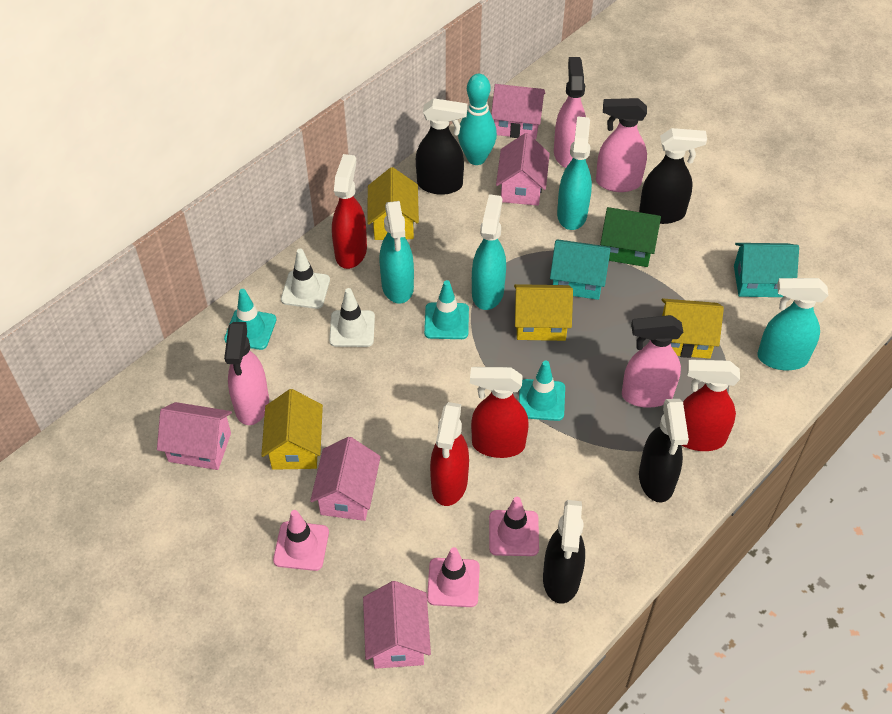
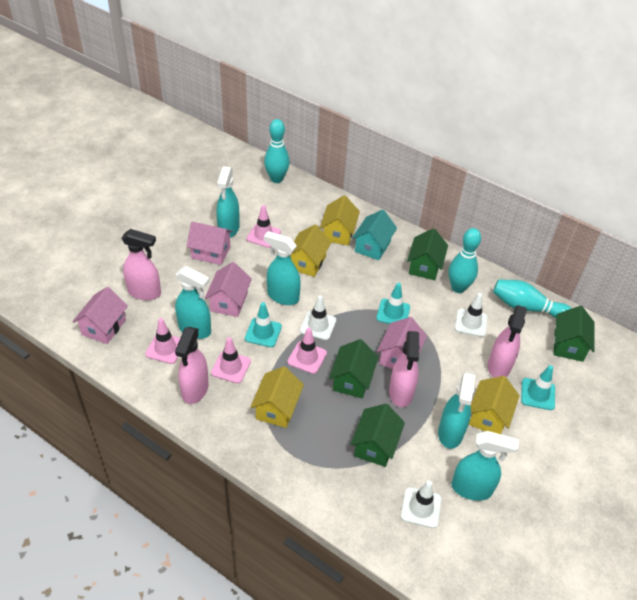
black spray bottle: [416,98,468,195] [543,500,585,604] [639,128,707,224] [639,399,689,503] = 4 -> none = 0
green house: [600,207,661,267] = 1 -> [329,339,378,399] [350,404,405,467] [407,228,448,280] [553,306,595,362] = 4
pink house: [157,402,232,470] [310,437,381,521] [363,581,431,669] [491,84,545,140] [496,133,550,206] = 5 -> [72,287,128,344] [186,222,233,265] [204,262,252,317] [377,317,427,369] = 4
pink traffic cone: [273,510,329,571] [427,547,480,607] [489,497,539,556] = 3 -> [145,318,180,364] [211,337,251,384] [246,205,281,248] [287,328,327,374] = 4
red spray bottle: [332,154,367,269] [430,402,469,506] [470,367,529,458] [682,360,740,451] = 4 -> none = 0
turquoise bowling pin: [458,74,497,165] = 1 -> [264,119,290,183] [448,228,481,293] [493,279,572,318] = 3
turquoise house: [550,239,611,300] [734,243,799,297] = 2 -> [352,210,397,261] = 1
turquoise spray bottle: [379,201,414,303] [472,194,506,310] [557,116,592,230] [757,278,828,370] = 4 -> [175,266,211,339] [217,166,240,238] [264,231,301,305] [438,372,475,449] [451,431,519,501] = 5
white traffic cone: [281,249,330,309] [329,288,375,347] = 2 -> [300,295,336,340] [401,481,442,528] [455,293,488,337] = 3

